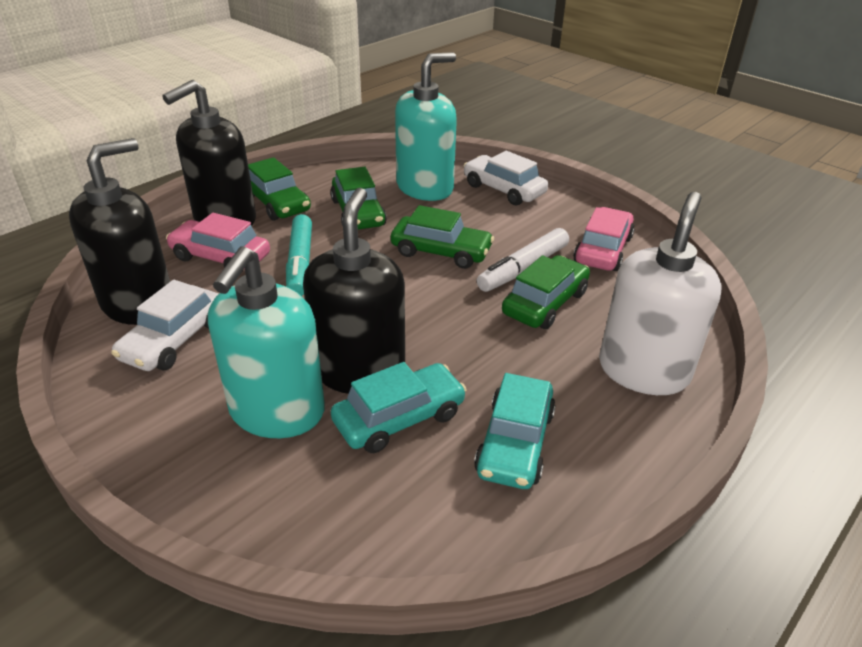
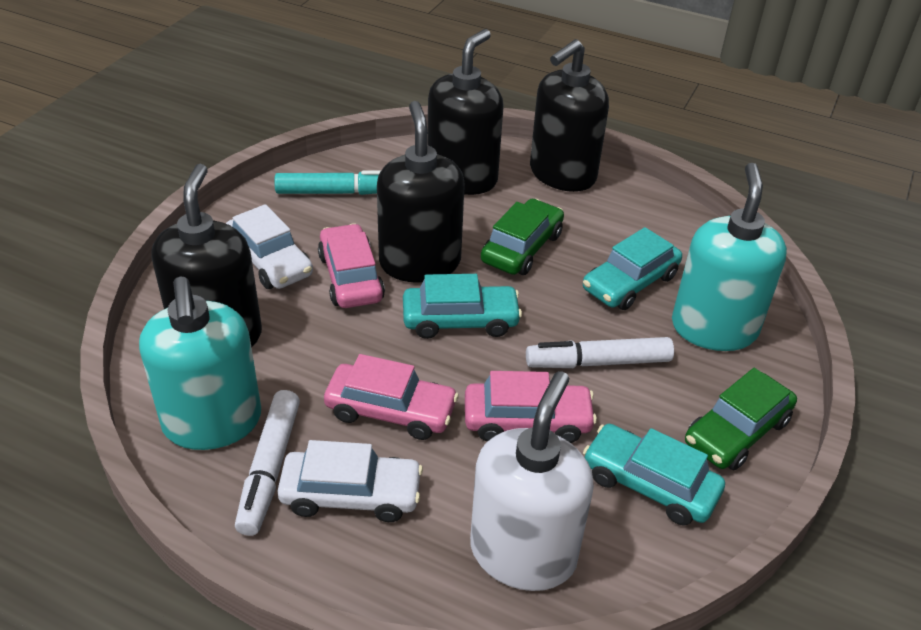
black soap dispenser: [69,138,170,325] [162,80,256,226] [303,188,405,394] = 3 -> [152,164,262,347] [377,101,465,283] [427,29,504,195] [530,39,609,192] = 4
green car: [248,157,311,221] [330,167,387,230] [391,205,494,269] [502,255,590,329] = 4 -> [481,199,564,275] [685,368,797,470] = 2
pink car: [166,213,270,273] [573,207,635,271] = 2 -> [318,224,385,308] [324,354,459,440] [465,371,597,443] = 3
turquoise car: [331,362,467,453] [474,373,556,489] = 2 -> [403,274,522,339] [583,227,682,310] [583,424,725,526] = 3
white marker: [477,228,569,292] = 1 -> [235,390,300,536] [526,337,674,368] = 2

